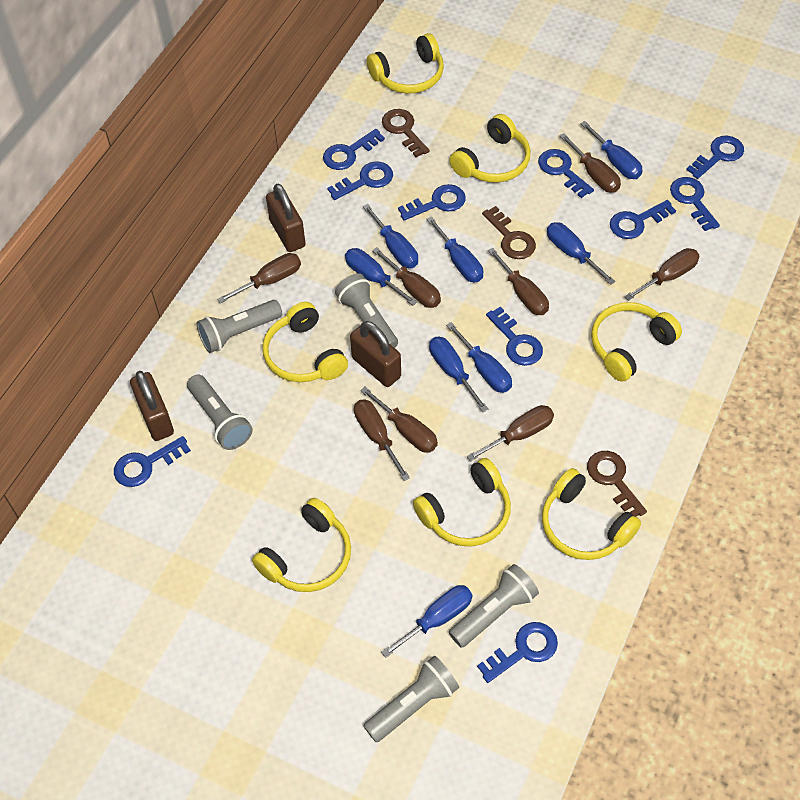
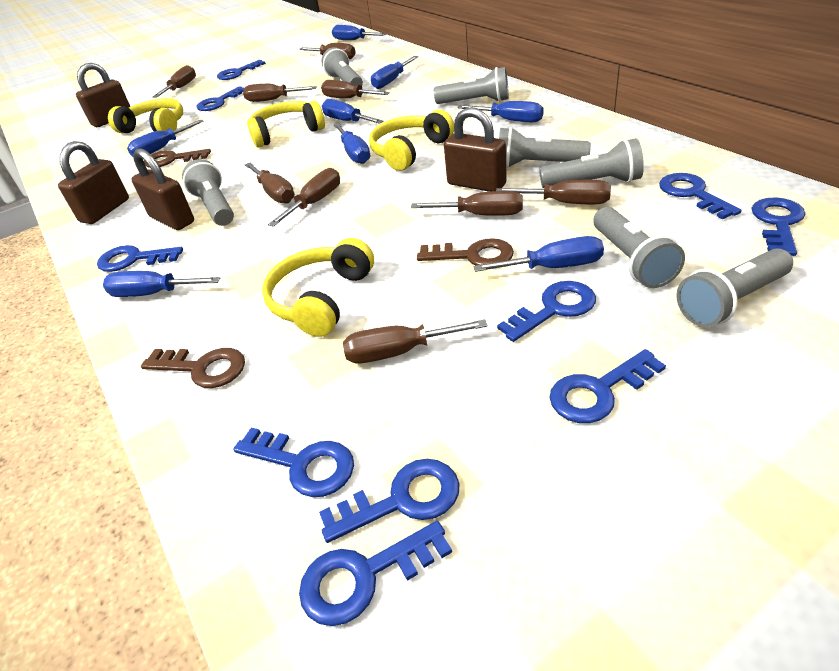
brown padlock: [130,371,174,441] [266,183,306,252] [350,321,401,387] = 3 -> [58,141,129,224] [76,63,130,127] [131,148,194,230] [444,107,507,192] = 4
brown screwdriver: [217,253,301,304] [354,399,410,481] [360,387,438,453] [372,247,441,308] [467,405,554,462] [488,248,549,315] [560,133,621,193] [624,248,700,301] = 8 -> [153,65,196,97] [243,84,317,102] [245,163,295,203] [268,168,340,227] [299,43,356,59] [321,80,390,98] [343,319,488,363] [411,191,523,216] [496,180,611,204] = 9
grey flashlight: [187,375,253,450] [197,300,282,353] [335,273,398,348] [364,656,459,742] [449,564,539,648] = 5 -> [182,159,234,226] [322,47,363,86] [434,67,509,104] [499,127,591,168] [539,138,644,188] [593,207,685,288] [676,248,793,327] = 7
yellow headphones: [252,498,351,592] [263,302,348,382] [367,33,444,94] [413,458,511,547] [449,114,530,183] [542,468,641,560] [591,302,682,382] = 7 -> [108,98,183,133] [247,101,325,148] [262,238,374,337] [369,110,454,171] = 4

